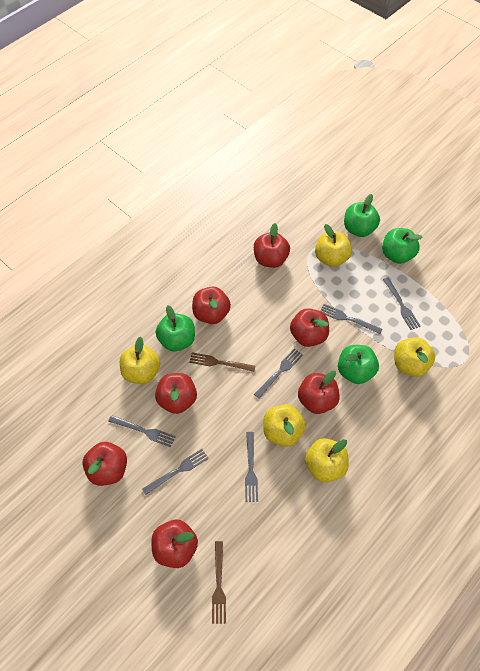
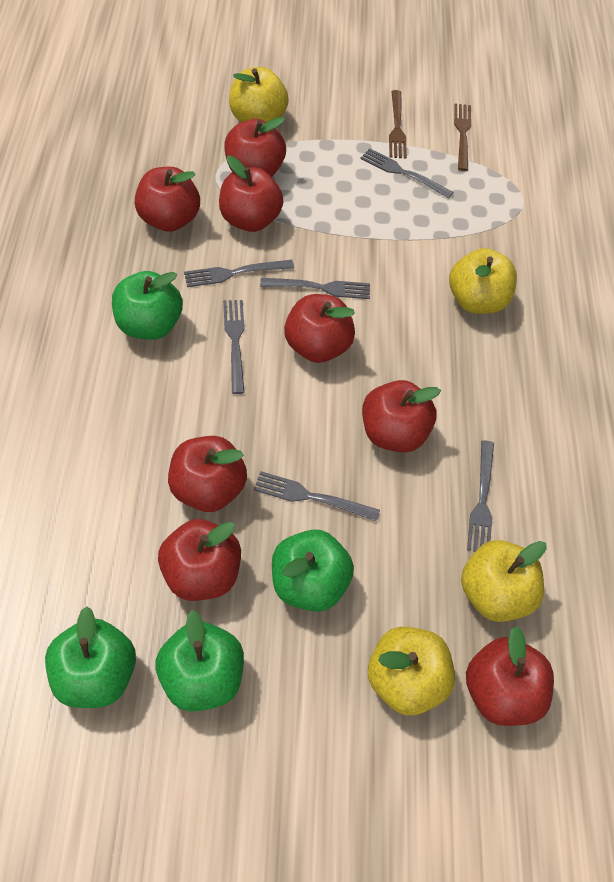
red apple: [82,442,127,486] [151,520,198,568] [155,373,197,414] [192,287,231,324] [254,223,290,268] [290,308,329,347] [298,370,340,414] = 7 -> [135,167,200,232] [158,519,241,601] [168,436,247,512] [219,155,283,232] [224,117,286,177] [284,294,355,363] [362,380,441,453] [466,626,554,726] = 8
yellow apple: [120,337,160,384] [263,404,306,447] [305,438,349,482] [315,224,352,267] [394,337,435,377] = 5 -> [229,67,289,122] [368,627,455,715] [449,248,517,314] [461,540,547,622] = 4

